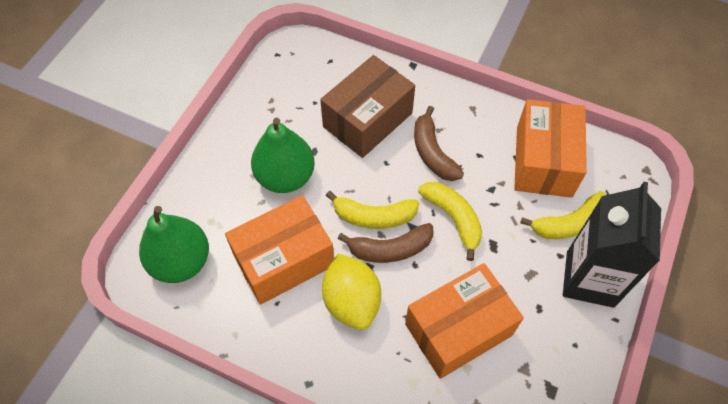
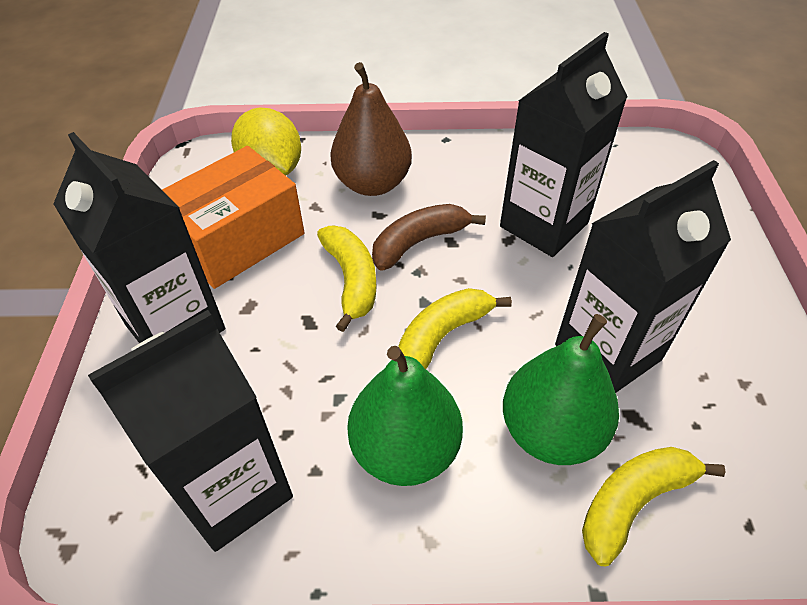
black carton: [563,182,661,308] = 1 -> [53,132,225,343] [88,310,293,552] [500,32,628,257] [555,160,731,393] = 4
brown banana: [338,223,434,263] [414,106,464,181] = 2 -> [372,204,486,271] = 1
brown box: [320,55,415,158] = 1 -> none = 0
brown pear: none = 0 -> [330,62,412,196] = 1
orange box: [225,195,334,305] [405,263,524,379] [514,99,587,198] = 3 -> [162,146,305,289] = 1

